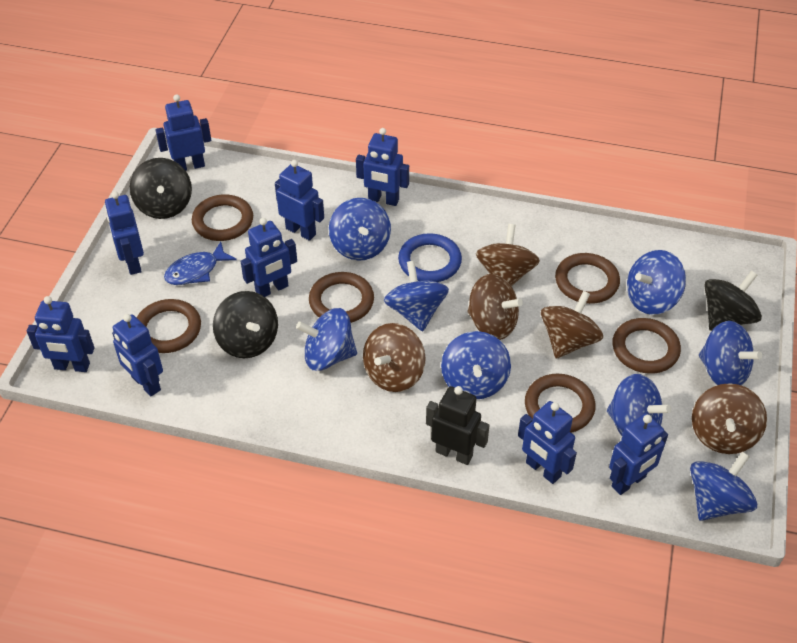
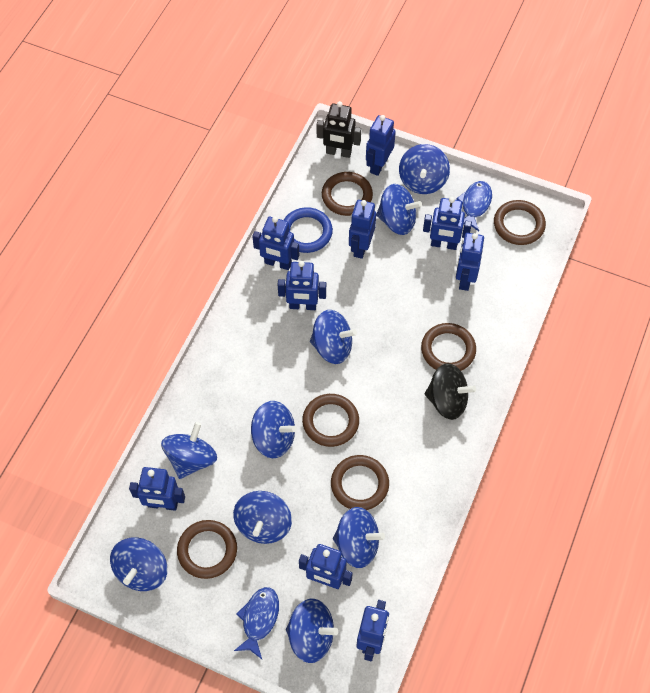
black spinning top: [130,158,192,219] [213,291,278,358] [704,271,762,331] = 3 -> [425,363,476,420] = 1
blue fish: [164,241,237,285] = 1 -> [234,587,279,659] [456,181,492,231] = 2
blue spinning top: [296,308,357,371] [329,198,391,261] [384,261,449,332] [441,331,511,399] [607,374,671,436] [627,250,686,315] [690,451,757,521] [699,321,762,385] = 8 -> [110,537,167,591] [161,422,217,479] [233,491,292,544] [251,401,297,458] [286,598,338,663] [310,310,357,364] [333,507,385,568] [376,184,422,235] [399,144,450,194] = 9
brown spinning top: [363,323,426,392] [467,274,523,340] [476,224,540,286] [541,291,603,359] [692,383,767,454] = 5 -> none = 0

